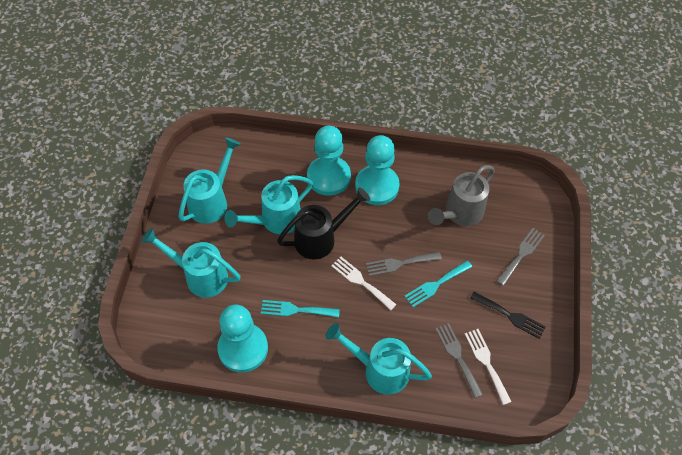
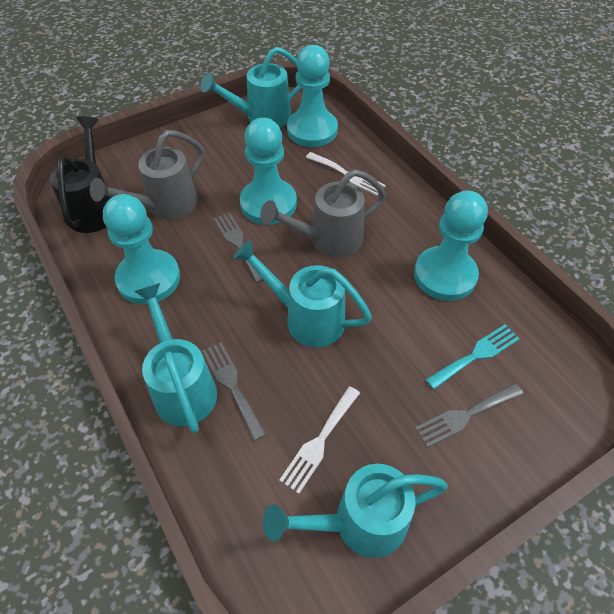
black fork: [470,292,546,339] = 1 -> none = 0
grey watering can: [428,165,495,226] = 1 -> [90,130,204,220] [260,169,386,257] = 2
turquoise fork: [261,300,340,317] [404,260,472,307] = 2 -> [425,324,520,389] = 1
turquoise pawn: [217,304,268,373] [307,126,351,196] [355,135,400,205] = 3 -> [103,194,180,304] [240,118,297,225] [287,45,338,147] [414,191,488,301] = 4

